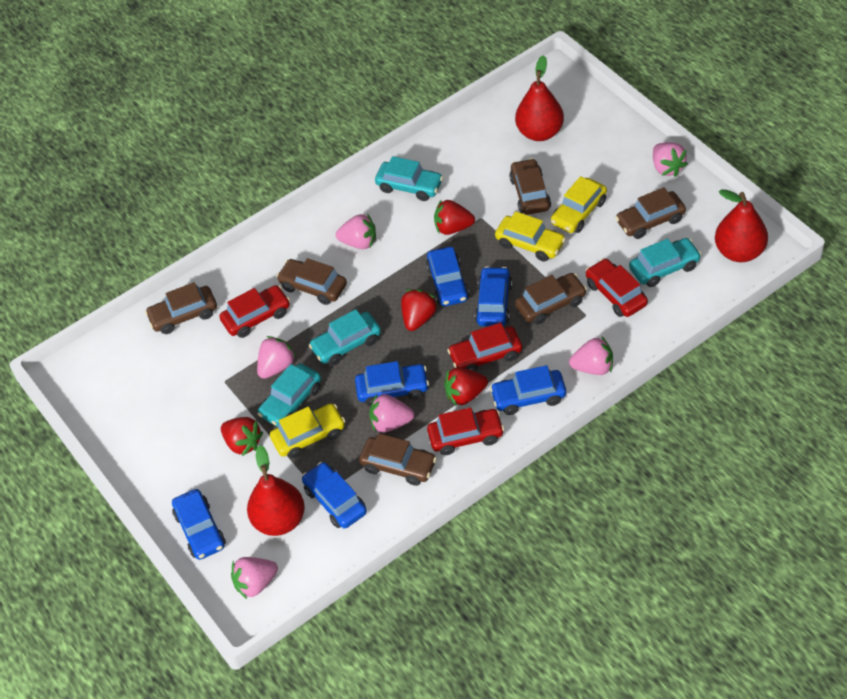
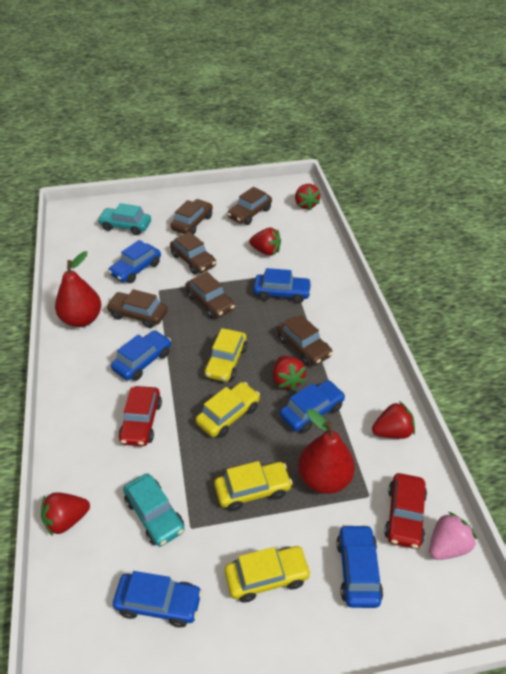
pink strawberry: [231,557,278,599] [257,336,296,379] [336,214,376,249] [369,394,414,432] [569,337,613,375] [653,142,688,177] = 6 -> [429,512,477,560] = 1
red car: [219,285,290,338] [427,407,504,455] [447,322,522,372] [586,258,648,317] = 4 -> [118,386,162,446] [384,473,427,549] = 2
red pear: [247,445,305,536] [515,55,564,141] [715,189,768,262] = 3 -> [55,251,101,327] [298,409,355,494] = 2
red strawberry: [221,417,263,456] [401,289,438,331] [434,199,475,235] [444,368,488,406] = 4 -> [41,492,90,536] [249,228,281,256] [273,356,306,391] [295,184,320,210] [372,401,415,439] = 5
turquoise car: [257,363,321,427] [309,309,381,365] [375,156,443,201] [629,238,701,287] = 4 -> [97,203,151,235] [123,474,185,547] = 2
yellow car: [270,404,345,459] [495,211,566,262] [551,176,607,233] = 3 -> [196,382,260,438] [204,328,247,382] [214,461,293,511] [225,546,311,603] = 4

